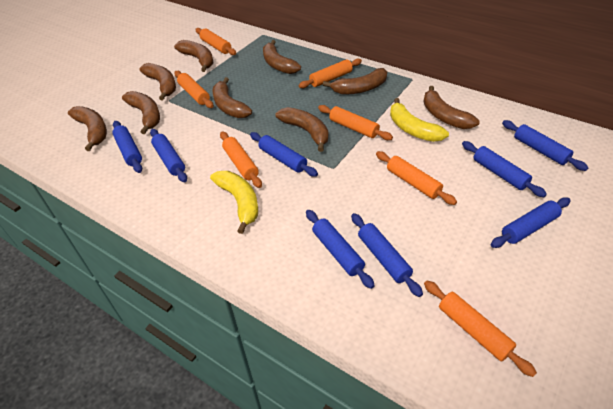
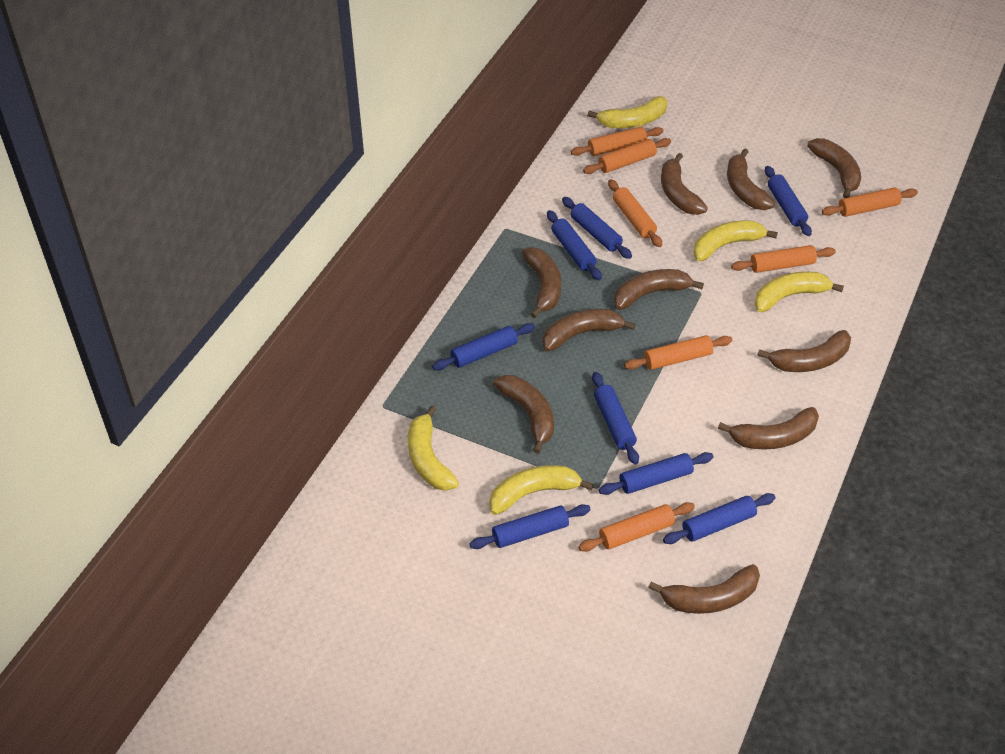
brown banana: [68,106,107,151] [122,91,160,134] [139,63,176,100] [174,40,213,72] [212,77,252,118] [263,40,301,74] [276,107,329,152] [323,68,387,95] [423,86,480,129] = 9 -> [493,375,554,454] [522,247,561,318] [542,309,636,351] [614,269,704,310] [648,564,760,614] [661,153,708,215] [718,407,819,450] [727,149,775,210] [757,330,851,372] [807,138,861,198] = 10
yellow banana: [210,171,258,234] [390,98,449,142] = 2 -> [408,406,459,491] [489,465,594,515] [587,96,668,128] [693,221,778,261] [754,272,844,312] = 5

